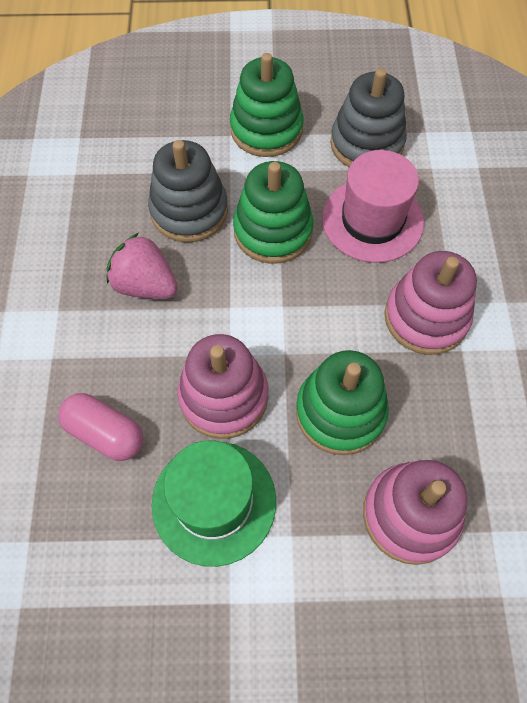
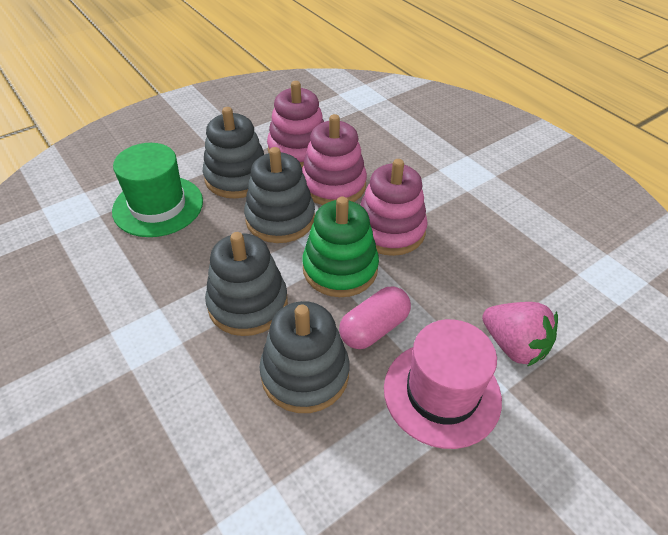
green stacking toy: [230,53,304,157] [233,161,314,264] [296,350,389,455] = 3 -> [302,197,379,297] = 1
grey stacking toy: [148,140,228,243] [330,68,407,167] = 2 -> [203,107,264,198] [205,232,288,336] [244,147,315,243] [260,301,350,413] = 4

